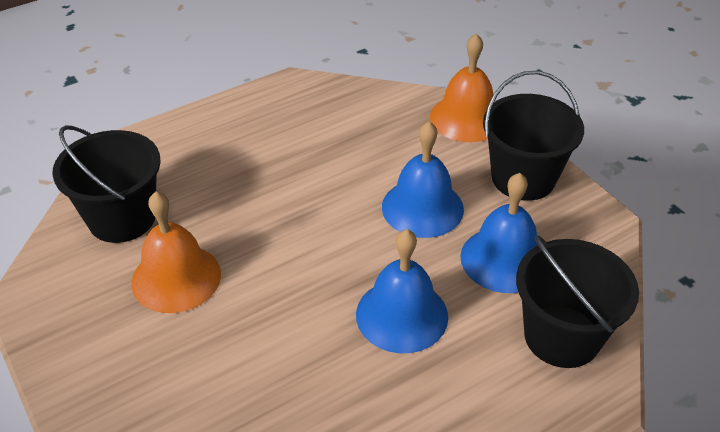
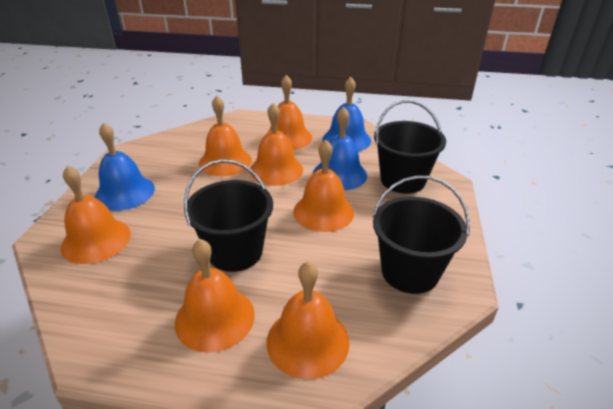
orange bell: [131,191,221,313] [430,33,493,142] = 2 -> [61,165,131,264] [175,239,255,353] [199,95,252,176] [249,103,303,186] [266,261,350,379] [268,75,312,150] [293,140,354,232] = 7

